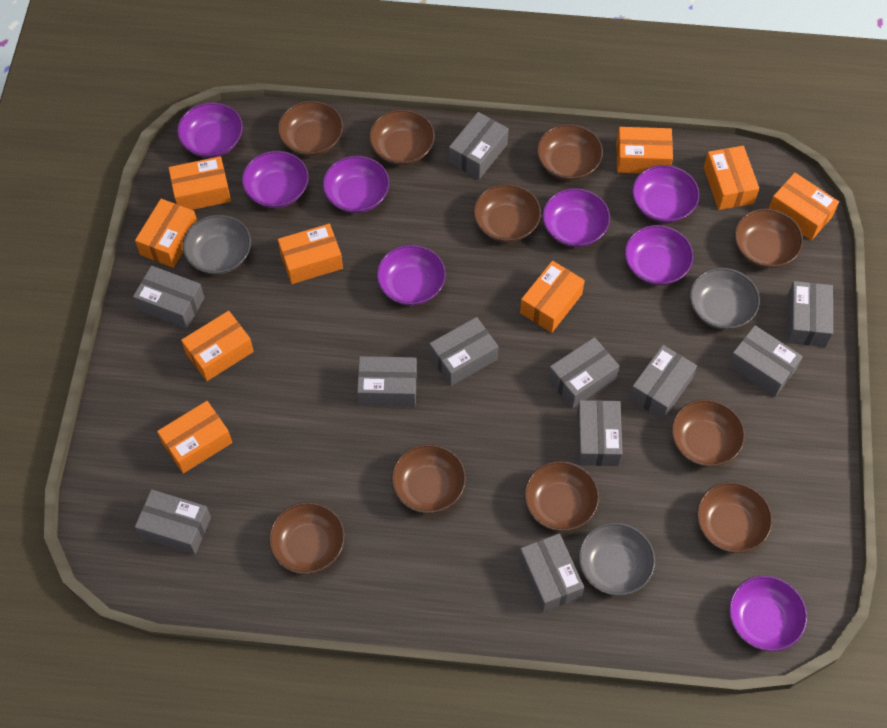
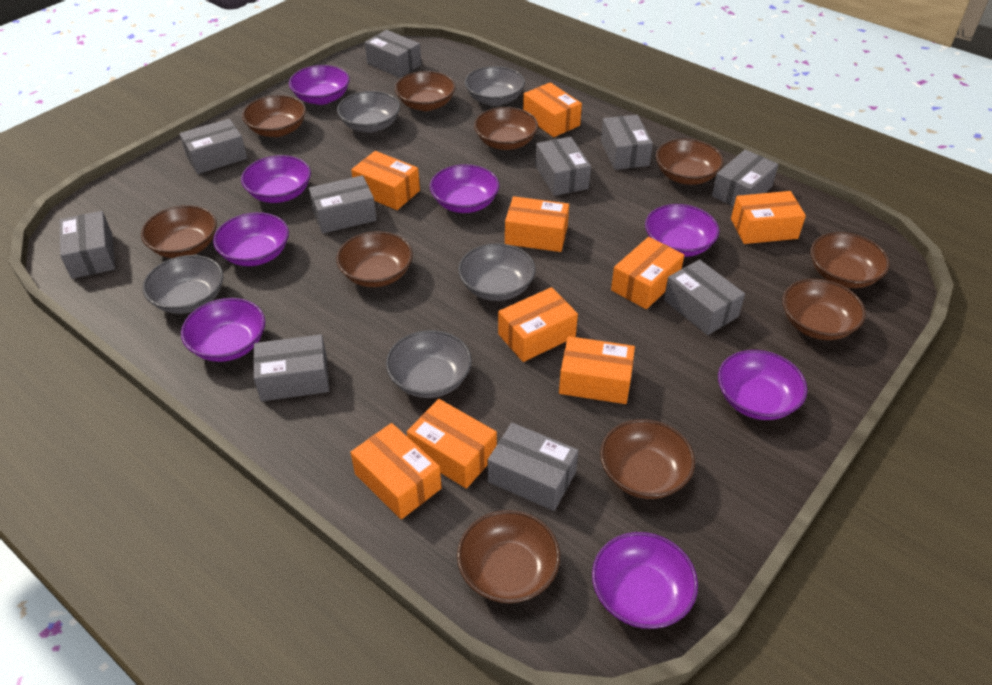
grey bowl: [182,215,251,275] [578,522,655,596] [690,268,760,329] = 3 -> [143,255,223,314] [337,91,400,133] [386,330,472,398] [458,243,536,301] [465,66,525,106] = 5
grey box: [133,266,205,329] [135,489,211,555] [357,356,417,406] [429,317,498,386] [449,112,509,179] [519,533,584,612] [548,337,619,408] [577,400,622,466] [629,345,697,420] [728,325,803,397] [787,281,833,347] = 11 -> [59,211,115,279] [179,119,247,174] [253,334,329,401] [309,175,377,234] [365,30,421,78] [488,423,579,511] [535,137,591,196] [601,115,653,170] [664,260,745,335] [712,150,779,207] = 10

